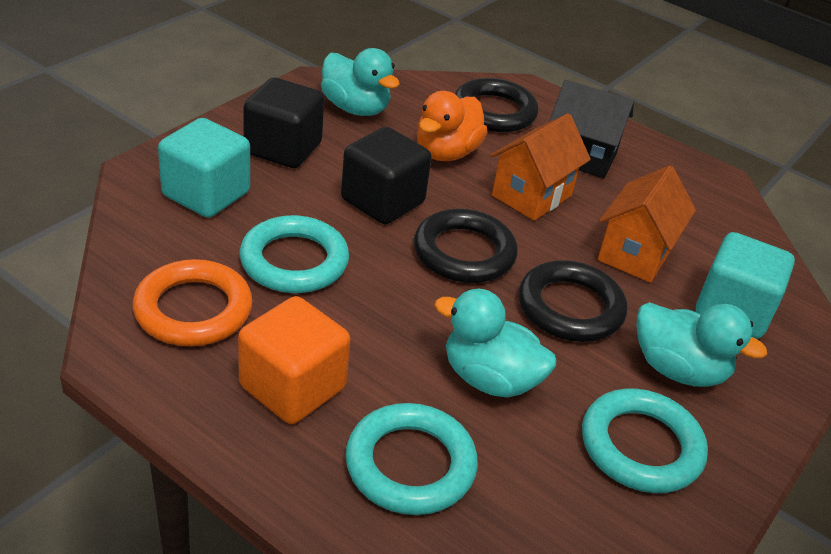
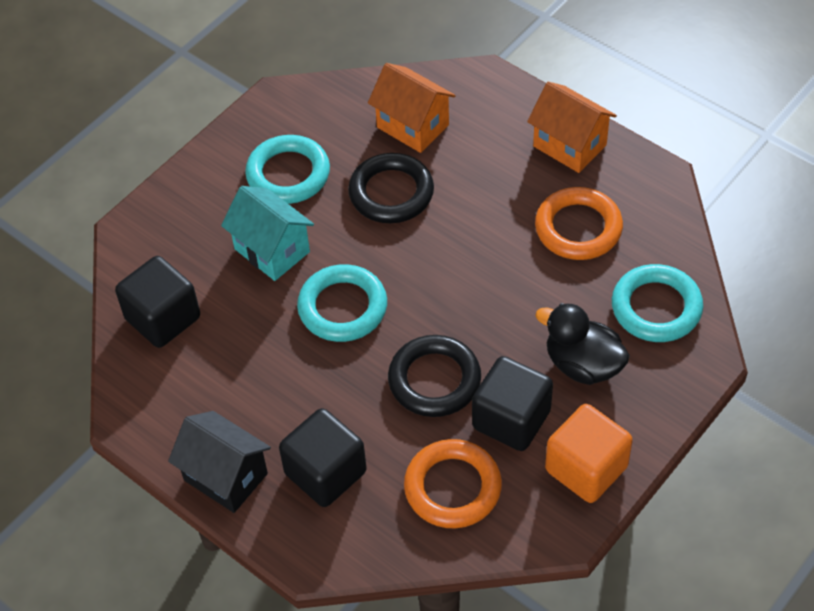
black cube: [243,78,324,168] [341,127,432,224] = 2 -> [115,256,200,348] [279,408,367,507] [472,356,553,451] = 3
black duck: none = 0 -> [535,303,630,385] = 1
black ring: [414,209,518,283] [455,78,539,132] [519,260,627,342] = 3 -> [348,153,434,223] [388,335,481,417] = 2
orange duck: [417,91,487,161] = 1 -> none = 0
orange ring: [133,259,253,346] = 1 -> [404,439,502,528] [535,187,623,260] = 2
turquoise cube: [158,118,250,218] [696,232,795,339] = 2 -> none = 0
turquoise duck: [321,48,400,116] [434,289,556,398] [637,302,767,387] = 3 -> none = 0
turquoise house: none = 0 -> [221,186,314,281] = 1

